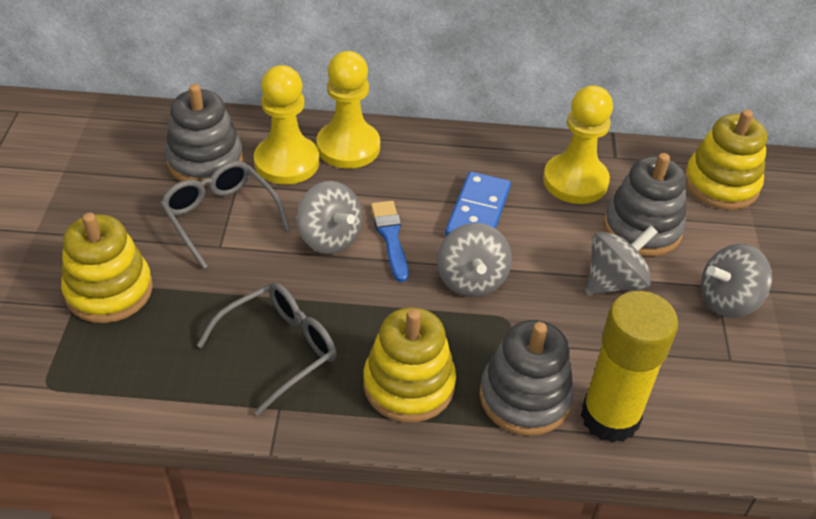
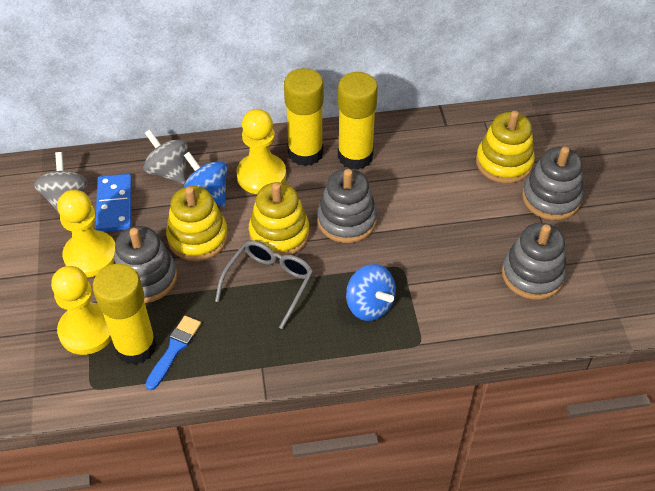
blue spinning top: none = 0 -> [183,152,227,207] [346,264,396,321] = 2
grey glasses: [160,161,290,269] [197,282,337,415] = 2 -> [215,240,313,329] = 1
grey spinning top: [296,181,363,254] [437,223,512,297] [586,225,657,295] [701,244,772,318] = 4 -> [34,152,88,213] [143,130,188,184] = 2
grey stacking toy: [165,84,243,186] [479,320,574,436] [604,153,686,256] = 3 -> [113,226,177,303] [317,169,377,243] [502,223,567,300] [522,147,584,220] = 4
yellow glue stick: [581,291,678,443] = 1 -> [92,264,157,365] [284,68,324,166] [338,72,378,170] = 3

